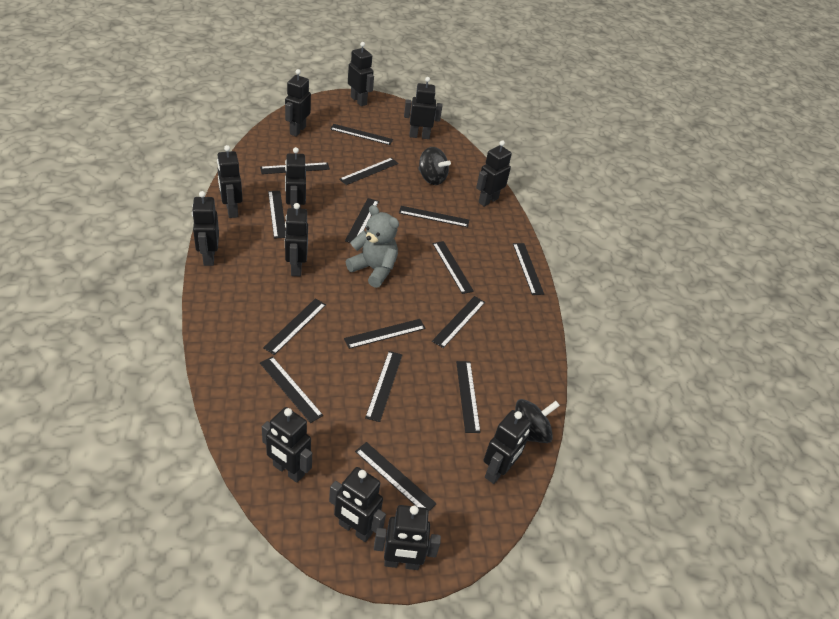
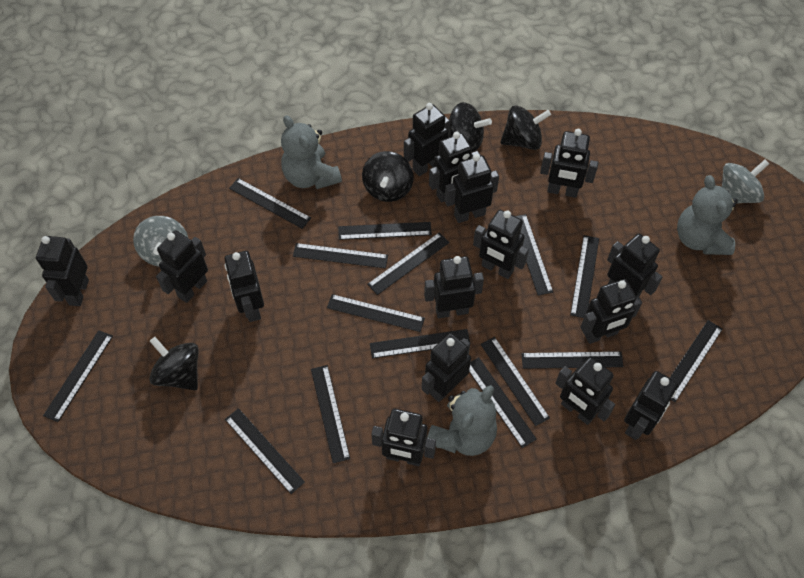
black robot: [192,191,219,266] [217,145,243,218] [262,407,312,483] [285,69,311,137] [285,147,306,209] [285,203,308,276] [329,467,386,542] [348,42,374,106] [374,505,441,570] [404,77,442,139] [476,140,512,207] [484,410,531,484] = 12 -> [36,236,89,306] [156,230,208,303] [225,251,264,322] [371,409,436,466] [404,103,450,176] [422,333,471,402] [424,256,484,318] [429,132,480,203] [445,154,499,223] [473,210,529,279] [540,129,598,198] [555,357,615,425] [581,279,642,344] [607,233,662,296] [624,371,678,440] = 15
black spinning top: [418,147,451,185] [515,399,560,443] = 2 -> [149,337,199,390] [362,151,413,202] [449,102,492,152] [500,105,551,150] = 4
grey spinning top: none = 0 -> [133,216,188,267] [722,160,769,204] = 2
grey teddy bear: [346,205,399,288] = 1 -> [281,115,342,189] [427,385,497,456] [677,175,738,255] = 3

